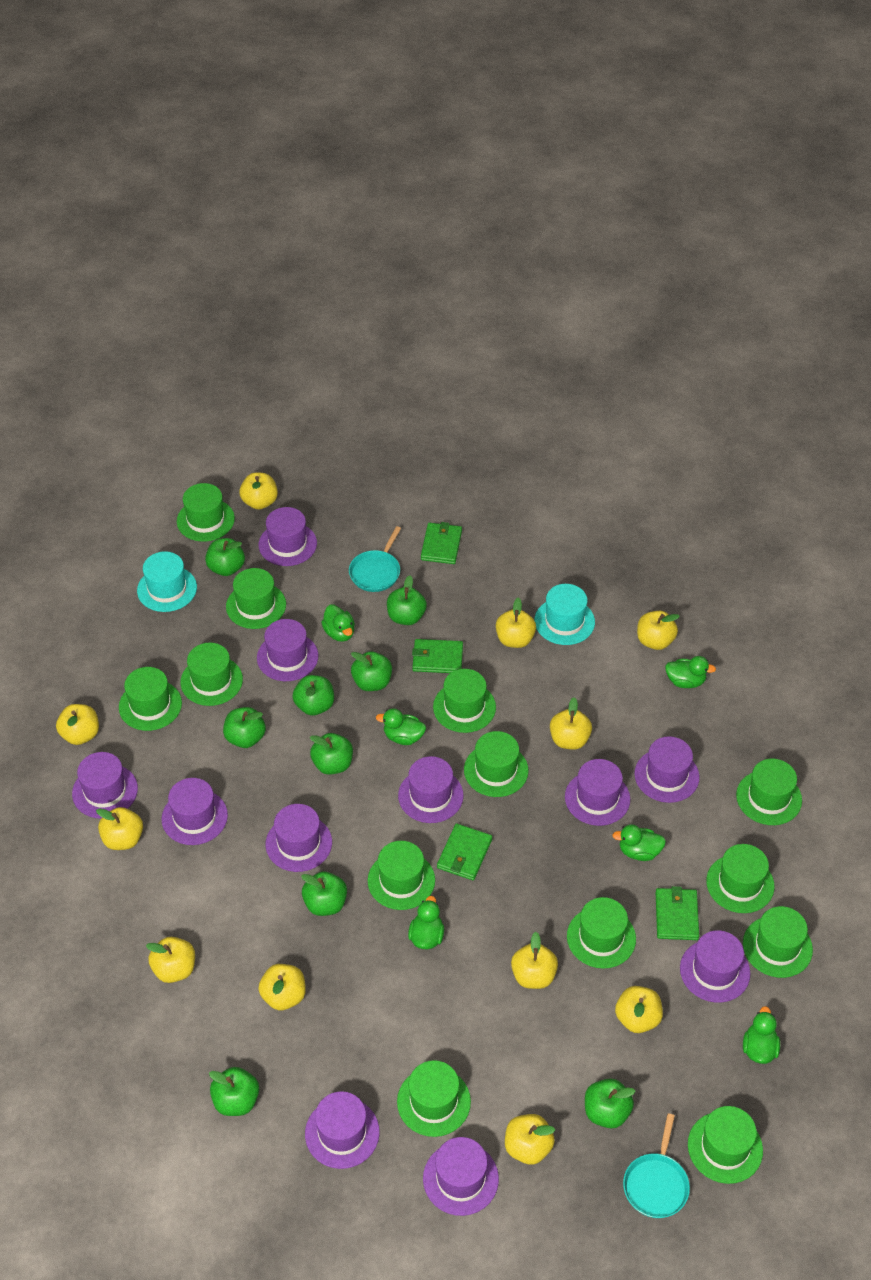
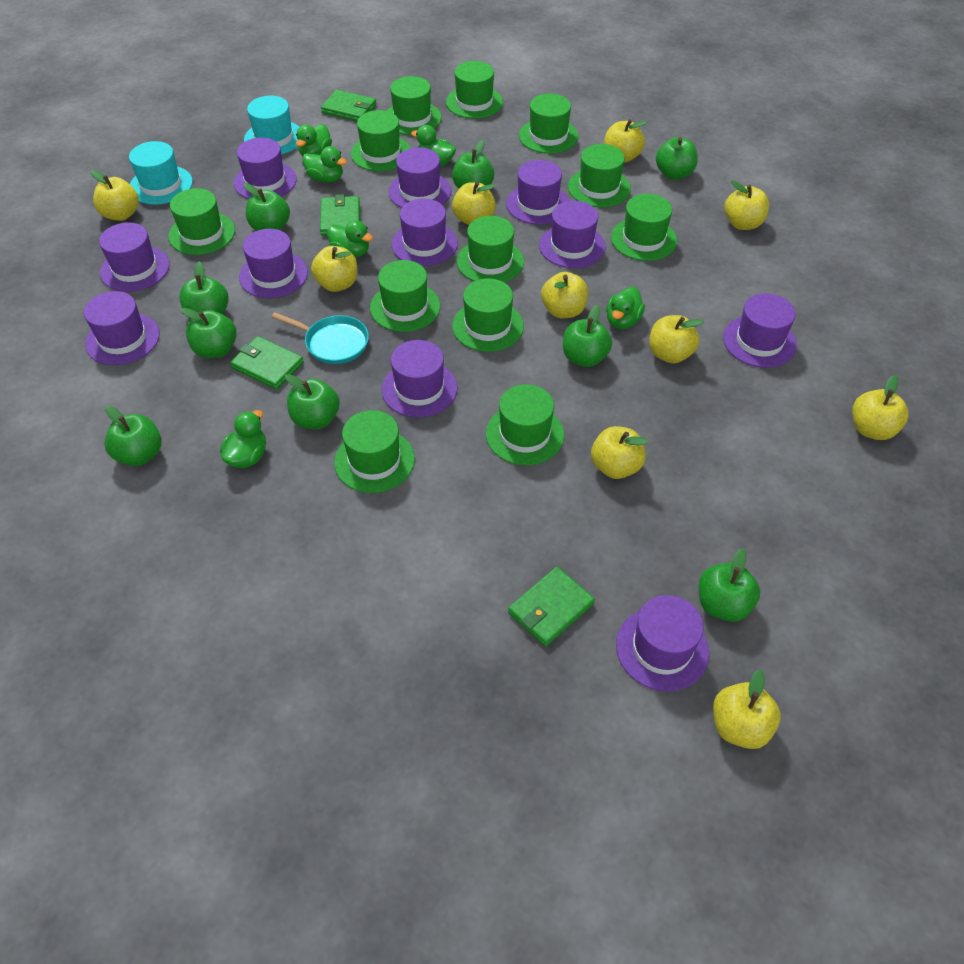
green hat: [119,667,182,731] [177,483,235,542] [180,643,243,706] [226,568,286,629] [368,841,435,910] [397,1060,471,1137] [433,669,496,733] [464,731,529,797] [567,897,636,969] [688,1106,763,1184] [706,844,775,913] [736,759,802,825] [743,906,813,978] = 13 -> [168,188,235,255] [334,410,415,493] [351,110,410,171] [370,260,440,332] [387,76,442,135] [446,61,503,119] [452,279,524,352] [457,216,524,282] [486,384,564,465] [519,94,578,154] [568,144,631,208] [611,194,677,261] = 12
turquoise pan: [349,526,401,592] [623,1113,690,1218] = 2 -> [272,312,369,364] = 1
yellow apple: [56,704,99,745] [96,807,143,850] [146,937,195,983] [239,473,278,510] [258,964,306,1010] [496,598,536,648] [505,1114,555,1165] [511,932,558,989] [550,697,592,750] [615,986,663,1033] [637,611,680,650] = 11 -> [91,170,139,221] [311,246,357,292] [452,182,496,225] [541,272,588,318] [591,426,648,479] [604,119,647,163] [649,315,704,364] [713,669,781,749] [725,181,769,230] [852,375,909,440] = 10

